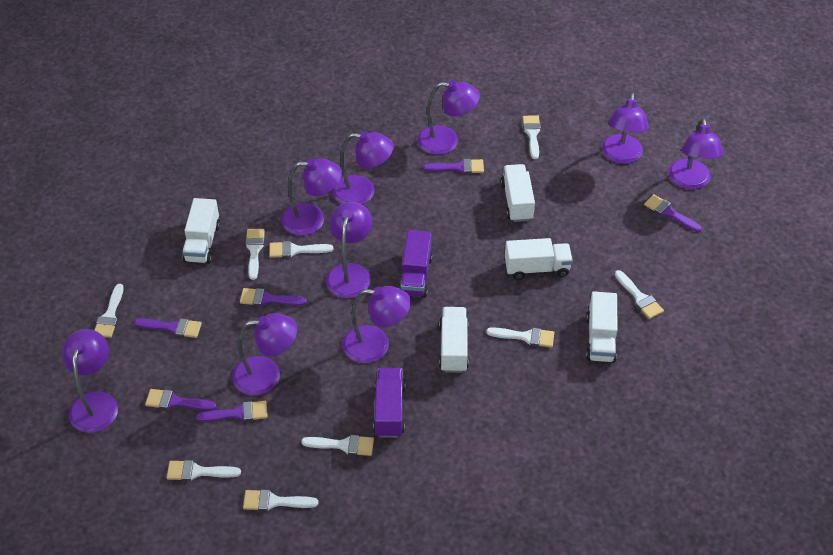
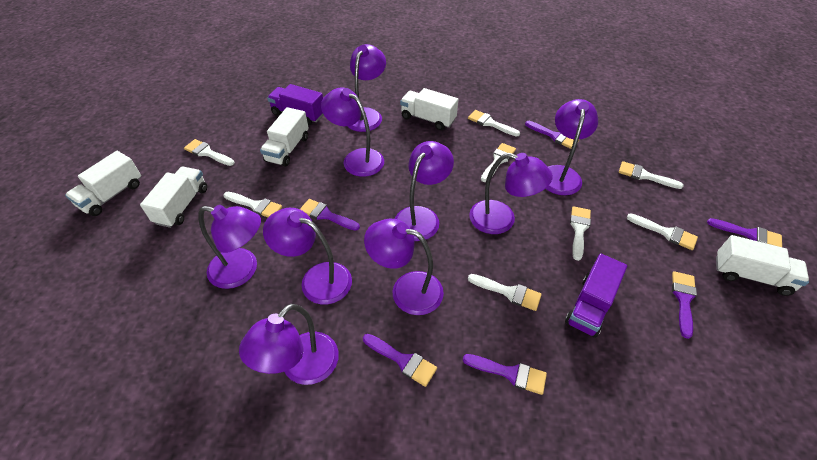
white brush: [94,284,124,338] [167,460,241,481] [243,490,318,511] [245,229,265,280] [269,241,333,258] [301,435,374,456] [486,327,554,348] [523,115,541,159] [615,270,664,319] = 9 -> [184,139,234,166] [223,192,282,217] [468,110,520,137] [468,274,542,311] [481,143,516,182] [570,206,591,261] [619,161,684,189] [627,213,698,250] = 8

